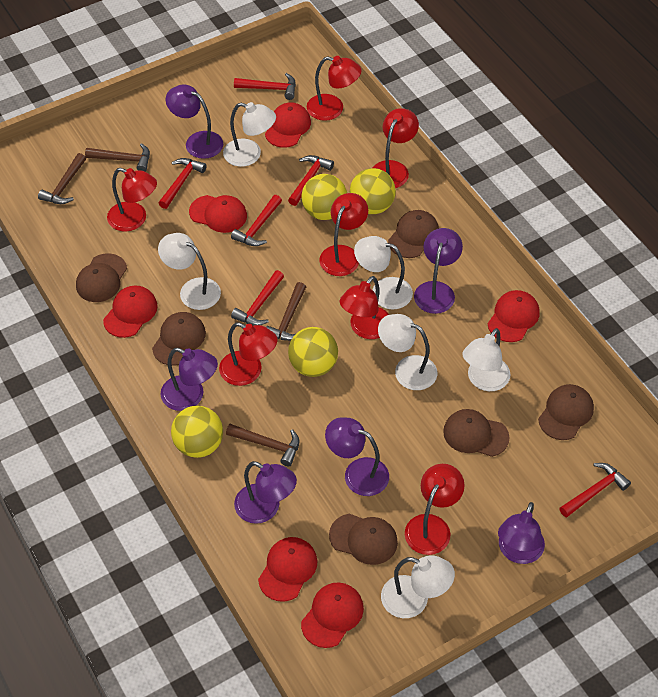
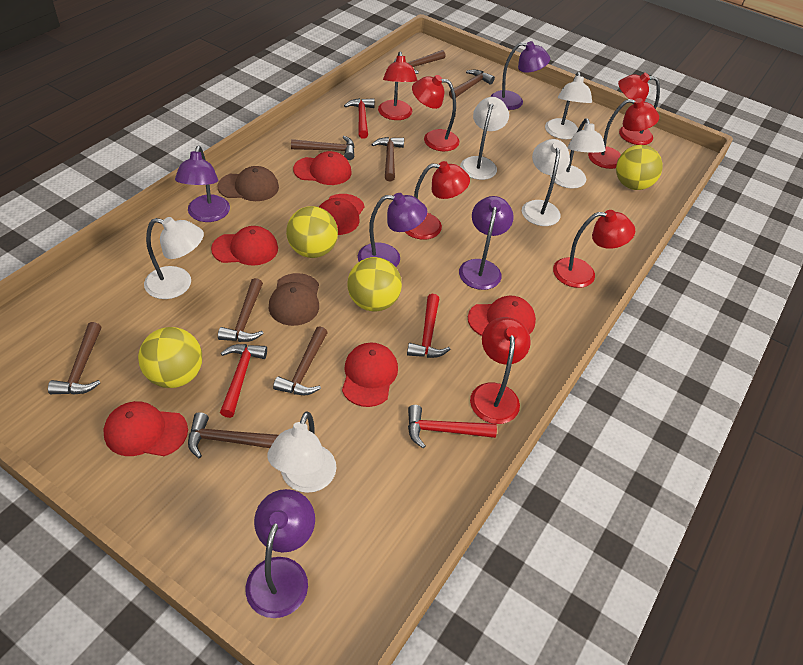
brown cap: [76,253,127,302] [152,312,206,366] [329,514,398,565] [388,210,439,258] [443,409,510,457] [538,384,594,440] = 6 -> [217,166,279,201] [269,273,319,326] = 2
brown hammer: [38,153,86,204] [85,143,150,172] [226,424,299,466] [266,282,306,341] = 4 -> [48,322,101,395] [188,412,279,458] [218,278,264,342] [273,326,328,395] [291,136,354,160] [371,137,404,181] [394,50,446,74] [449,70,495,98] = 8
purple lamp: [160,348,218,411] [166,85,223,159] [234,461,297,524] [325,417,389,496] [414,228,463,314] [498,502,545,564] = 6 -> [175,146,230,222] [246,489,315,618] [358,193,427,267] [459,196,514,290] [491,41,550,110] = 5
red hammer: [159,158,207,209] [231,195,282,246] [231,270,284,326] [234,73,296,100] [288,155,334,206] [559,463,631,518] = 6 -> [220,344,267,418] [344,98,375,139] [407,294,451,358] [408,405,497,448] = 4

